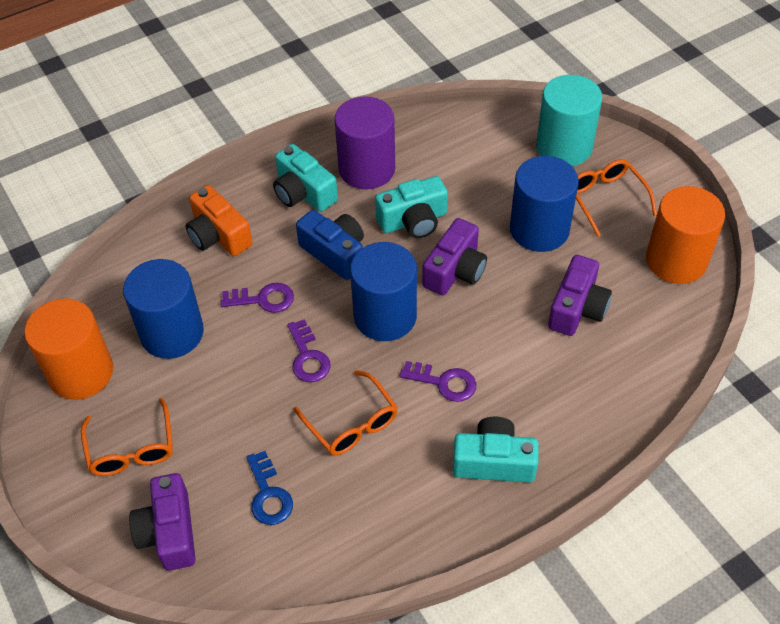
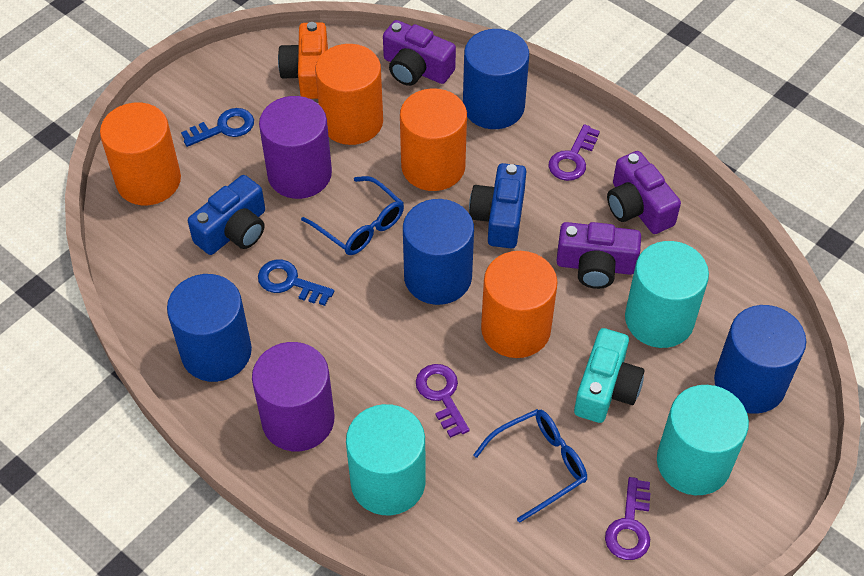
blue camera: [296,210,364,280] = 1 -> [188,175,265,255] [469,163,526,248] = 2
blue cylinder: [123,259,204,359] [350,242,417,341] [510,156,579,252] = 3 -> [167,274,252,382] [403,199,474,305] [463,29,529,129] [714,305,806,414] = 4
blue glasses: none = 0 -> [301,176,404,255] [473,409,587,523] = 2
blue key: [246,451,293,525] = 1 -> [181,108,254,147] [258,260,334,306] = 2
orange cylinder: [24,299,113,400] [646,186,725,284] = 2 -> [100,102,181,205] [315,44,383,145] [400,88,467,191] [481,251,558,358] = 4
orange glasses: [81,398,173,476] [294,370,398,456] [576,159,657,237] = 3 -> none = 0
purple cylinder: [334,97,395,189] = 1 -> [252,342,335,451] [259,96,332,199] = 2
turquoise camera: [273,144,338,212] [375,176,448,238] [453,417,539,483] = 3 -> [574,328,644,423] = 1
turquoise cylinder: [536,75,602,166] = 1 -> [346,404,426,515] [625,241,709,348] [657,385,749,495] = 3

